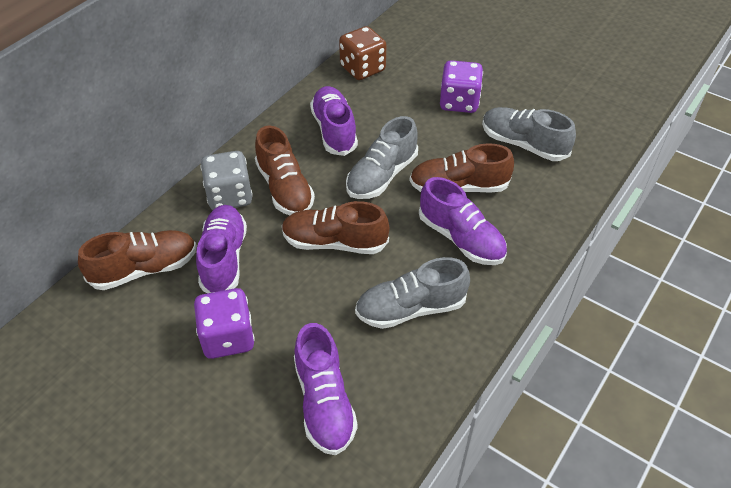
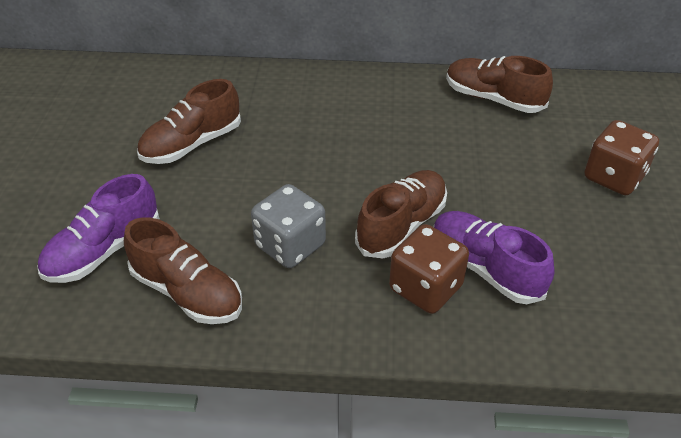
brown dice: [339,26,386,80] = 1 -> [389,224,469,314] [585,120,659,195] = 2
grey shoe: [346,116,418,199] [355,257,470,329] [482,107,576,161] = 3 -> none = 0
purple dice: [194,288,255,359] [440,60,483,113] = 2 -> none = 0
purple shoe: [196,205,247,293] [294,323,358,455] [310,86,358,156] [419,177,507,265] = 4 -> [37,174,160,283] [434,211,555,304] = 2

